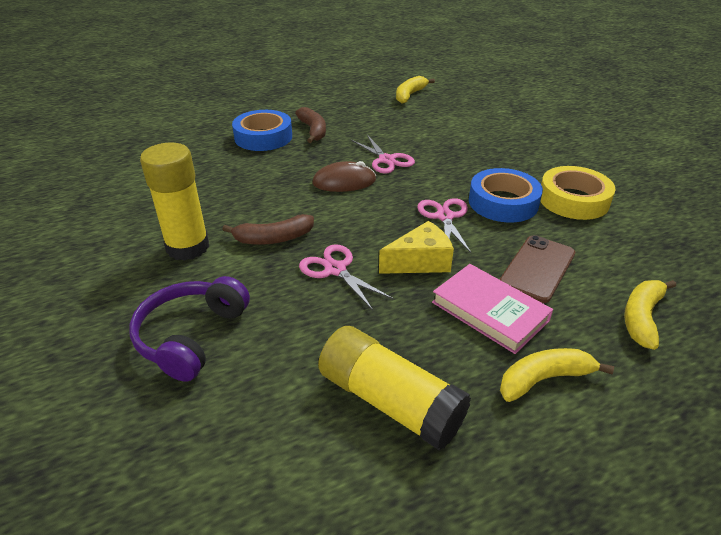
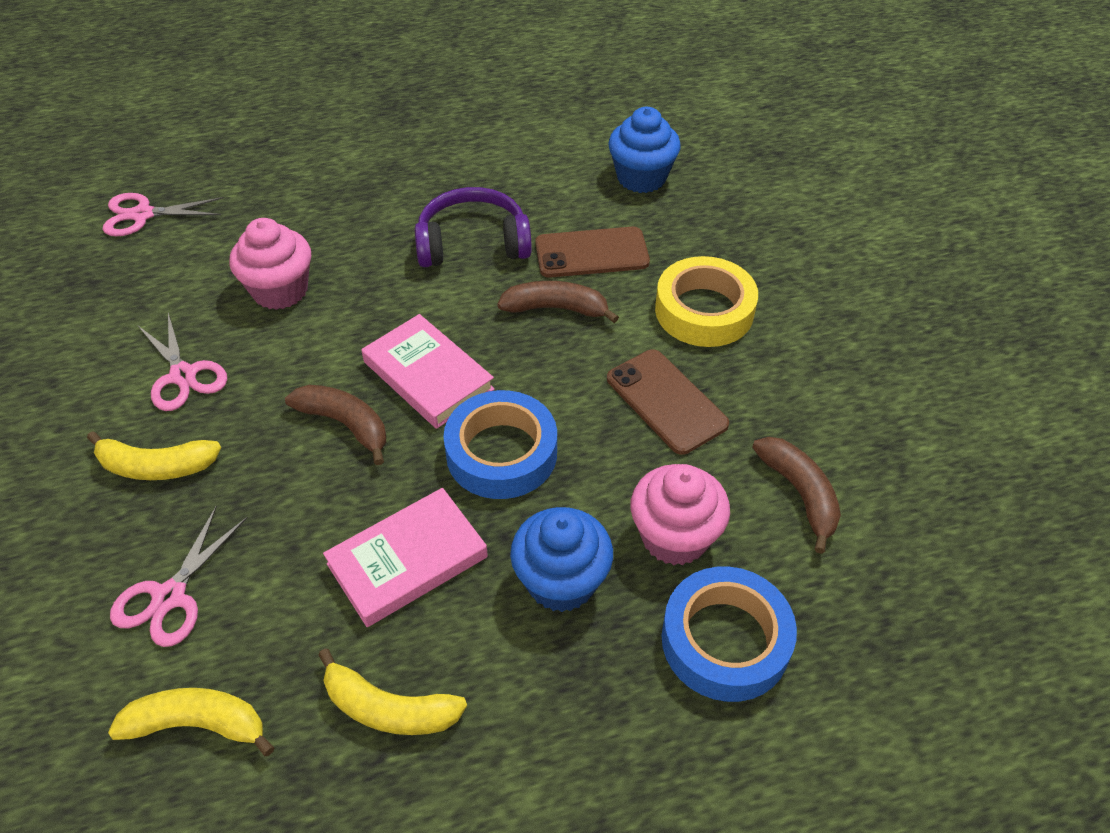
blue cupcake: none = 0 -> [510,507,613,612] [608,107,681,193] = 2
brown banana: [222,214,314,245] [295,107,326,143] = 2 -> [285,385,386,465] [497,281,619,323] [752,437,841,554] = 3
brown mouse: [312,161,376,192] = 1 -> none = 0
brown phone: [500,235,575,303] = 1 -> [535,227,650,278] [607,349,729,455] = 2
pink book: [432,264,553,354] = 1 -> [323,488,488,627] [361,314,495,429] = 2
pink cupcake: none = 0 -> [230,218,311,310] [630,464,730,565] = 2
yellow cheese: [379,221,454,274] = 1 -> none = 0
yellow glue stick: [140,143,209,261] [318,326,471,451] = 2 -> none = 0

